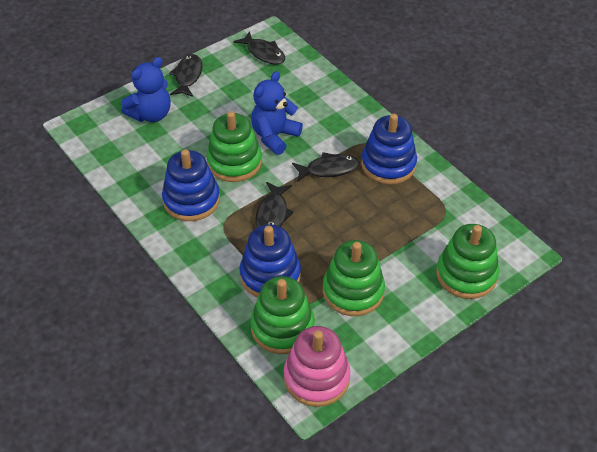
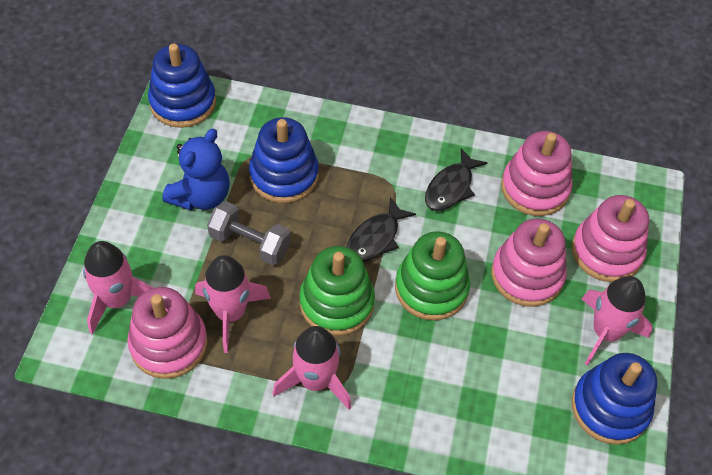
black fish: [169,54,203,97] [233,31,285,65] [255,182,294,227] [292,152,360,182] = 4 -> [347,197,416,262] [425,148,488,211] = 2
blue teddy bear: [121,57,171,122] [251,71,303,155] = 2 -> [162,129,230,210] = 1
green stacking toy: [206,111,262,182] [251,276,315,354] [323,240,385,316] [436,224,499,299] = 4 -> [299,246,375,336] [395,231,470,321] = 2
grey dumbbell: none = 0 -> [207,201,291,265] = 1
pink rocket: none = 0 -> [83,241,153,334] [195,255,271,353] [272,326,351,409] [582,276,652,366] = 4
pink stacking toy: [284,326,351,407] = 1 -> [127,287,208,379] [491,219,567,307] [501,131,572,216] [572,195,649,282] = 4

